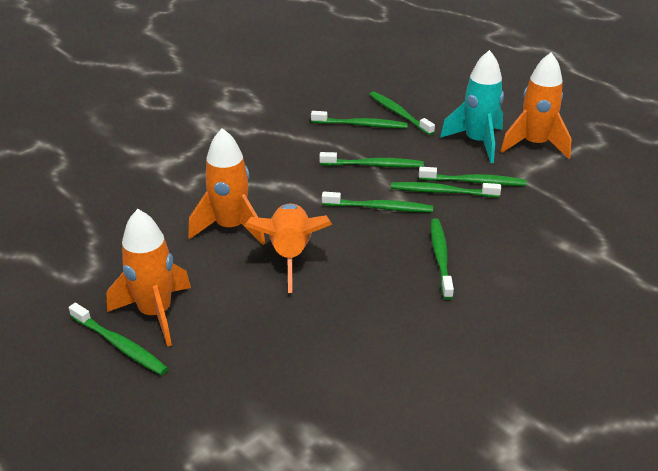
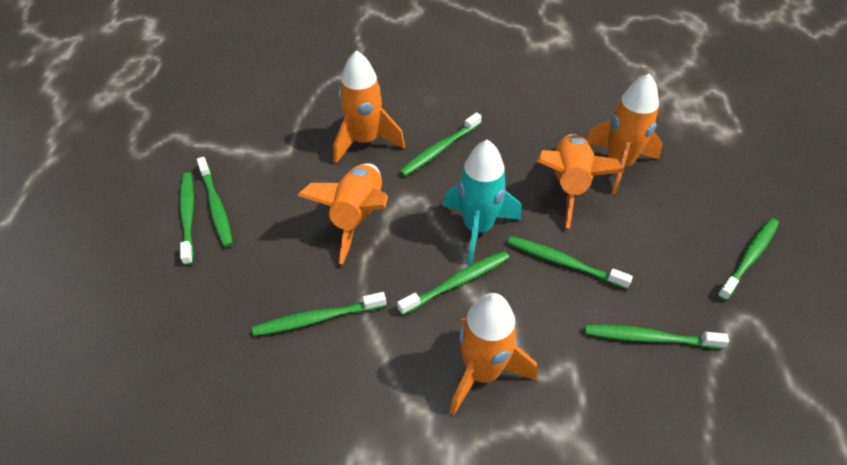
orange rocket: [106,209,191,347] [188,128,265,245] [245,204,332,293] [501,52,572,159] = 4 -> [297,163,388,264] [333,50,405,164] [450,293,537,416] [537,134,624,228] [587,73,663,195] = 5

